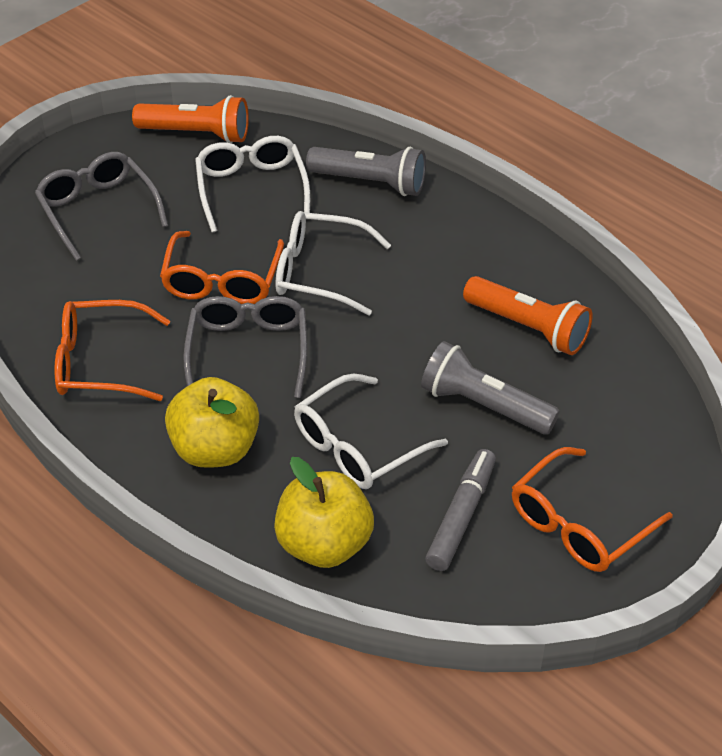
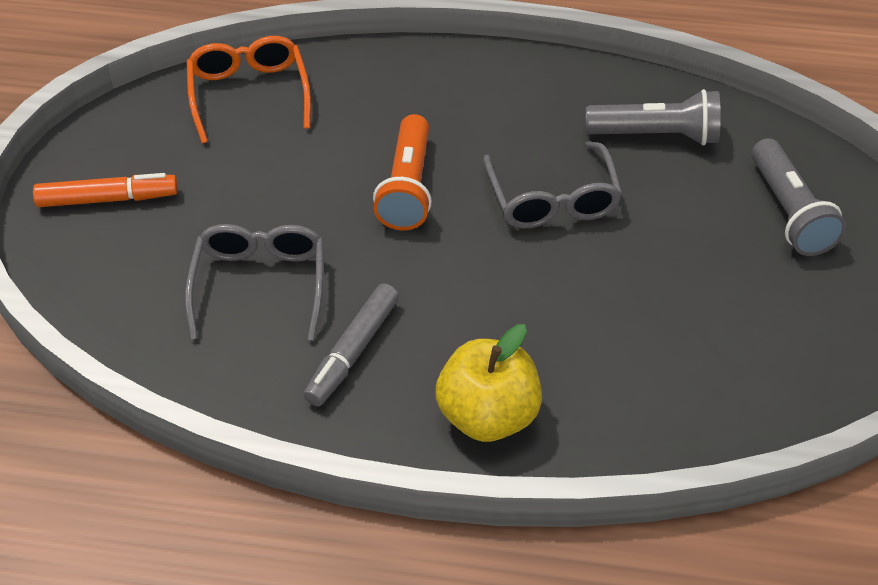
orange flashlight: [132,95,249,143] [463,276,593,355] = 2 -> [373,114,432,230] = 1
orange glasses: [55,300,170,401] [160,231,284,304] [512,447,672,572] = 3 -> [187,36,311,143] = 1
orange marker: none = 0 -> [33,173,178,207] = 1
white glasses: [195,136,310,233] [276,211,391,316] [294,373,448,489] = 3 -> none = 0
yellow apple: [165,377,259,468] [274,457,374,568] = 2 -> [435,324,542,442] = 1

